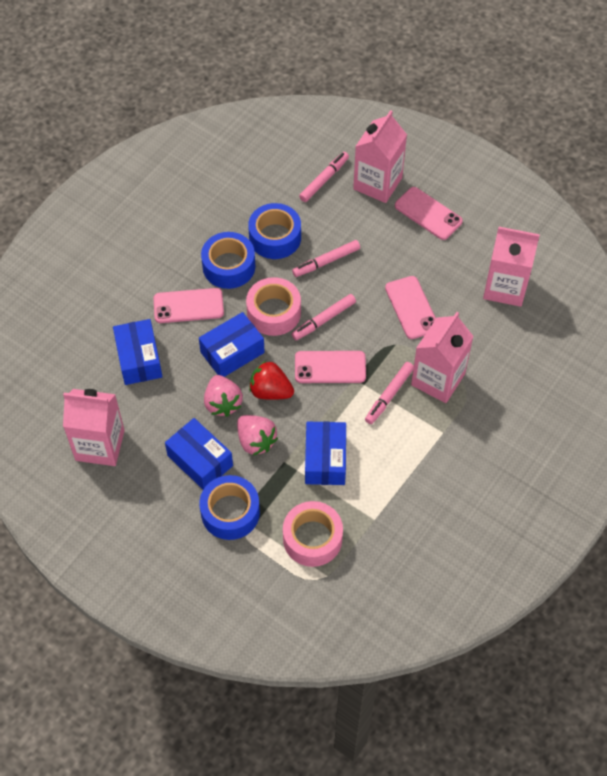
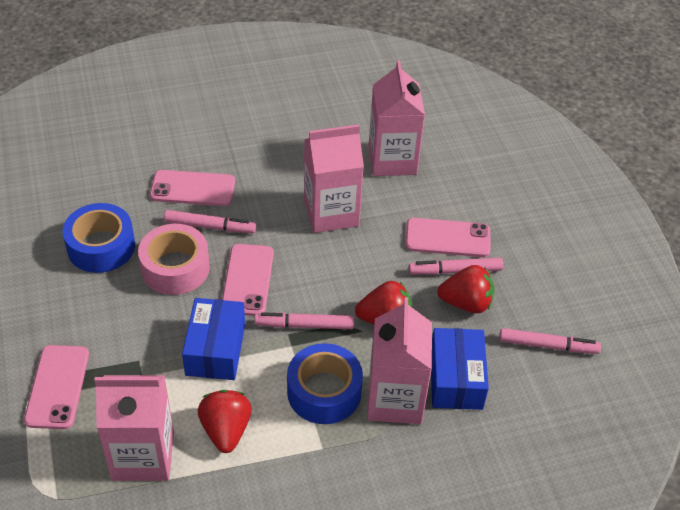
blue box: [113,319,163,385] [165,418,233,490] [199,312,265,377] [305,422,346,485] = 4 -> [182,298,245,380] [431,328,489,410] = 2
blue tape: [199,475,260,540] [201,232,255,289] [248,203,301,259] = 3 -> [63,203,135,273] [287,343,363,424] = 2
pink strawberry: [204,375,243,417] [237,415,278,455] = 2 -> none = 0
pink tape: [246,277,301,336] [283,501,343,567] = 2 -> [138,224,210,295] = 1
red strawberry: [249,361,294,400] = 1 -> [198,390,252,453] [355,281,412,325] [437,265,495,313] = 3

